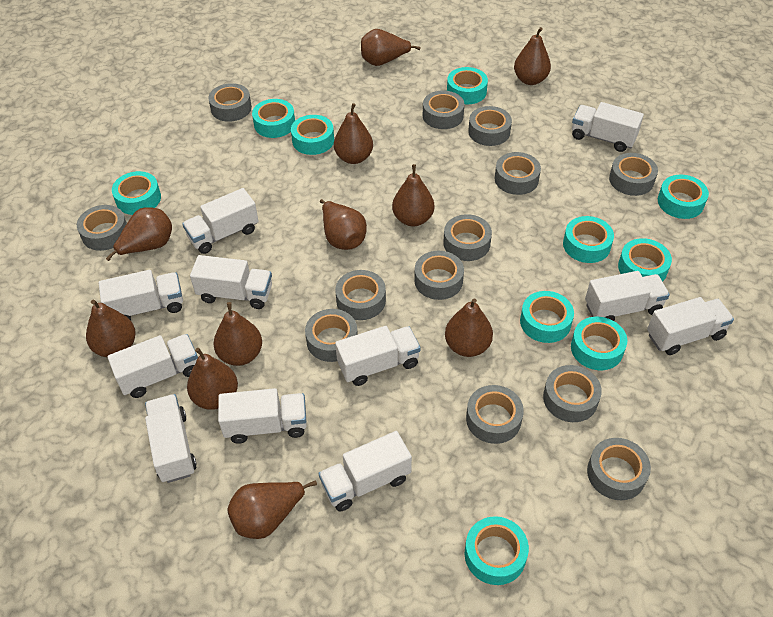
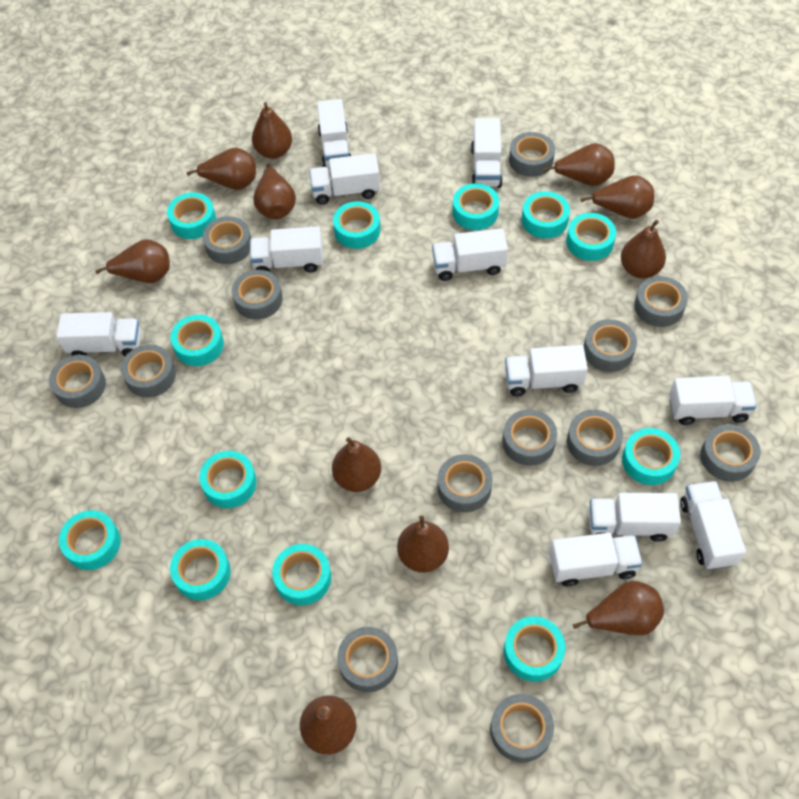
turquoise tape: [112,171,161,215] [252,99,295,138] [291,115,334,155] [447,67,488,104] [465,516,529,585] [520,291,574,343] [563,216,614,263] [571,317,627,370] [618,238,672,282] [658,175,709,219] = 10 -> [59,510,121,570] [167,192,216,239] [170,314,224,366] [170,539,231,600] [199,451,257,508] [272,544,331,605] [333,201,380,249] [453,183,499,230] [504,616,565,682] [522,191,570,239] [566,213,616,261] [622,428,680,485] = 12

